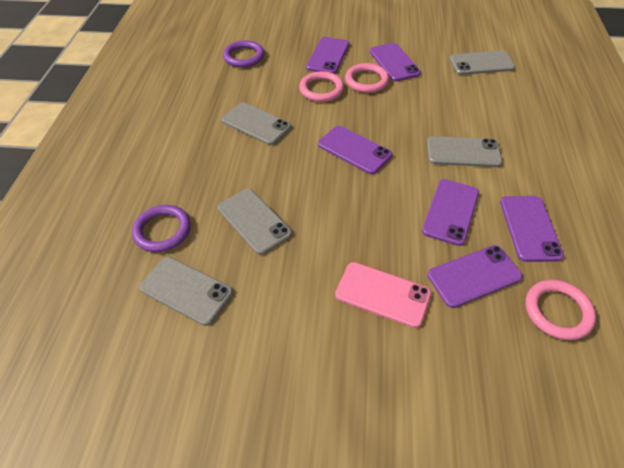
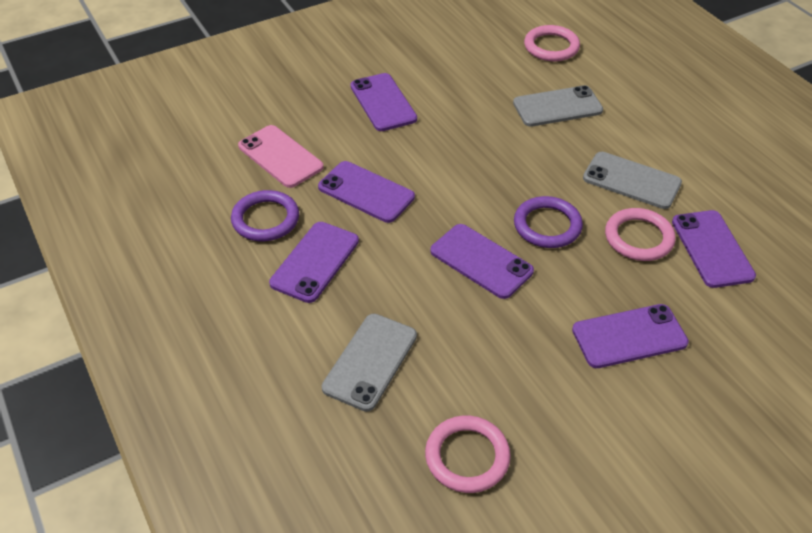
grey phone: [139,257,233,326] [217,189,292,255] [222,102,291,145] [427,136,502,167] [449,51,515,75] = 5 -> [322,314,417,412] [513,85,603,127] [583,152,682,209] = 3

